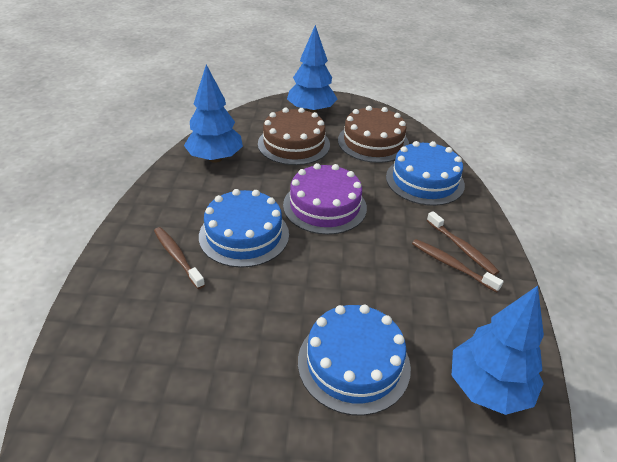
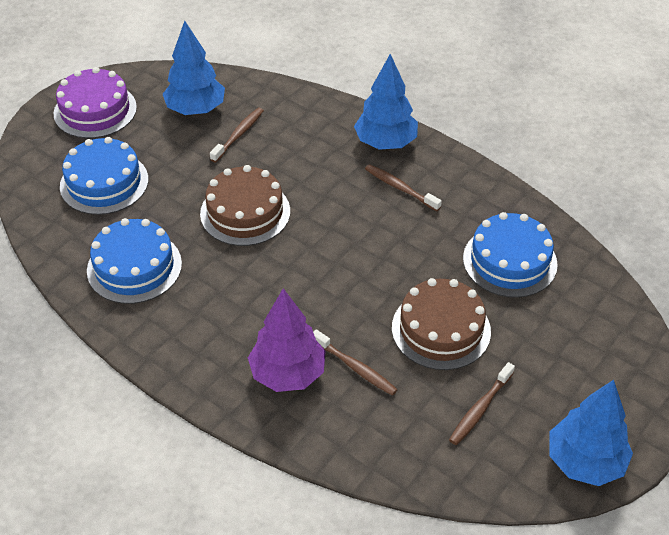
brown toothbrush: [154,227,205,289] [412,239,504,292] [427,211,499,276] = 3 -> [210,108,264,162] [313,329,398,396] [365,164,442,211] [449,362,515,445] = 4
purple tree: none = 0 -> [248,288,326,392] = 1

